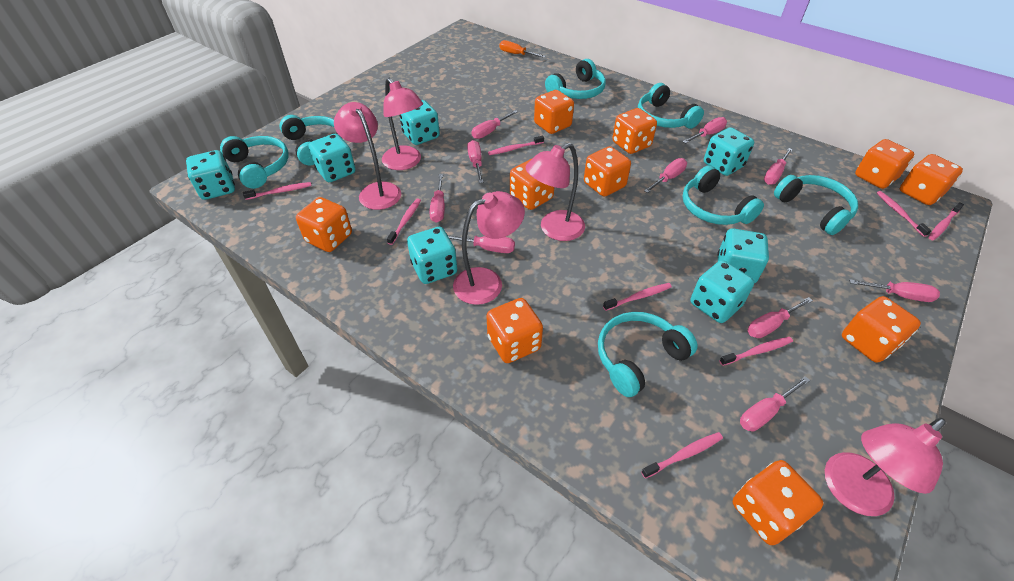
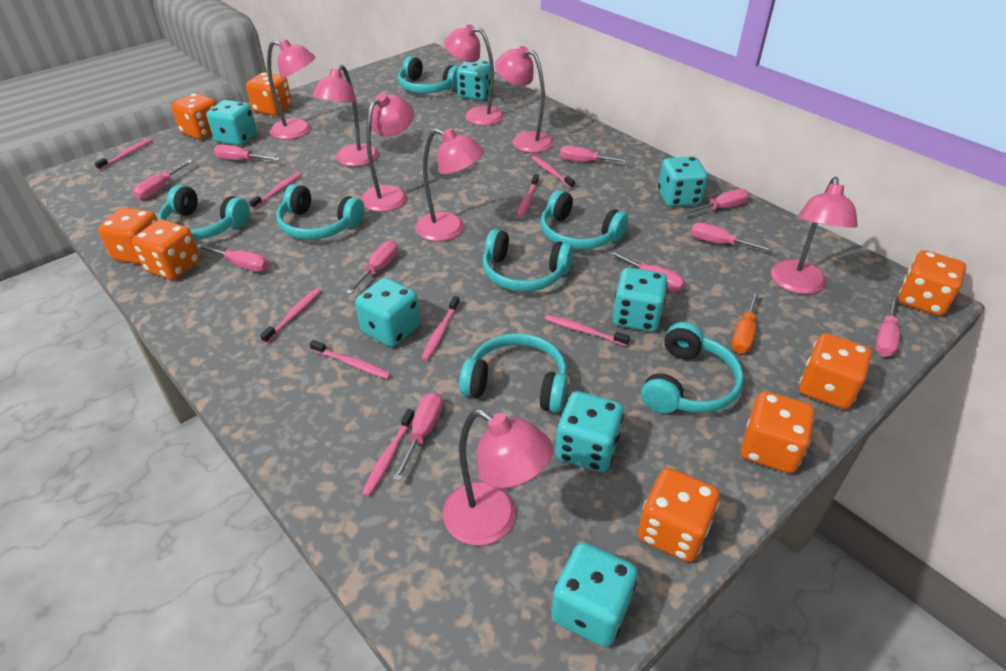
orange dice: [296,197,352,252] [486,298,543,363] [510,158,554,210] [534,90,574,134] [584,146,631,197] [612,108,657,154] [733,460,824,545] [842,296,921,363] [855,139,914,189] [900,154,963,205] = 10 -> [98,207,158,264] [132,219,200,280] [171,93,217,139] [246,72,292,116] [638,468,720,562] [741,391,815,473] [799,333,872,409] [898,250,966,316] = 8
pink lamp: [334,102,401,210] [382,78,423,170] [453,191,525,305] [525,143,585,241] [825,418,946,516] = 5 -> [267,39,316,140] [312,64,379,167] [361,93,414,212] [415,128,484,241] [443,409,553,546] [444,24,504,126] [495,46,554,153] [771,177,858,294] = 8
pink toothbrush: [243,182,312,200] [387,198,421,245] [488,136,544,155] [603,283,672,311] [641,432,723,479] [719,337,793,366] [877,191,931,237] [929,202,964,240] = 8 -> [95,138,152,170] [249,173,301,209] [260,288,321,343] [310,340,391,379] [362,409,414,497] [421,296,460,361] [517,174,539,218] [532,156,575,189] [544,315,630,346] = 9

